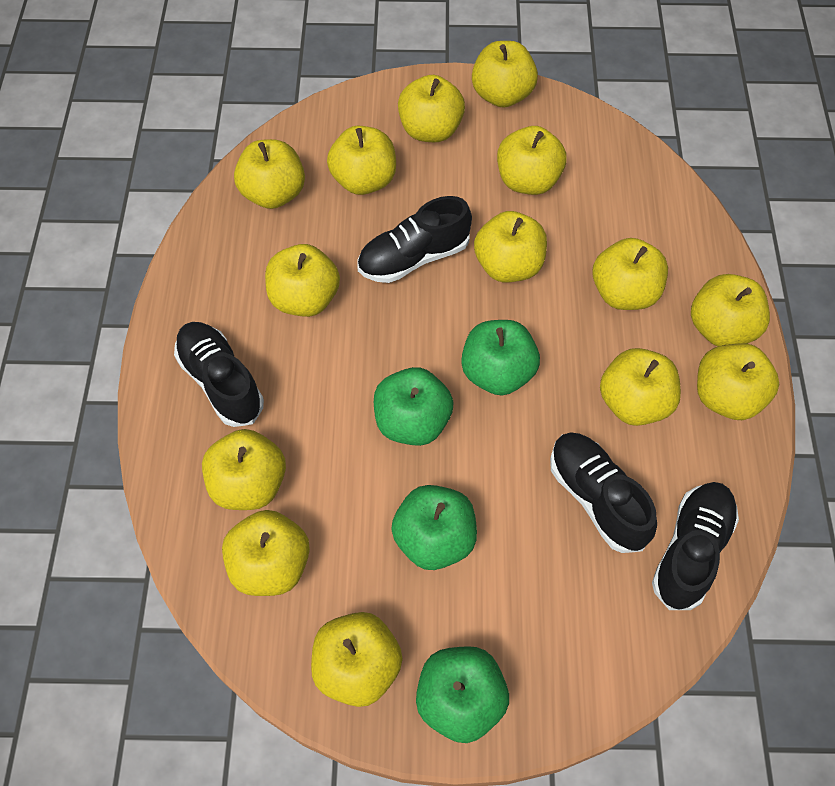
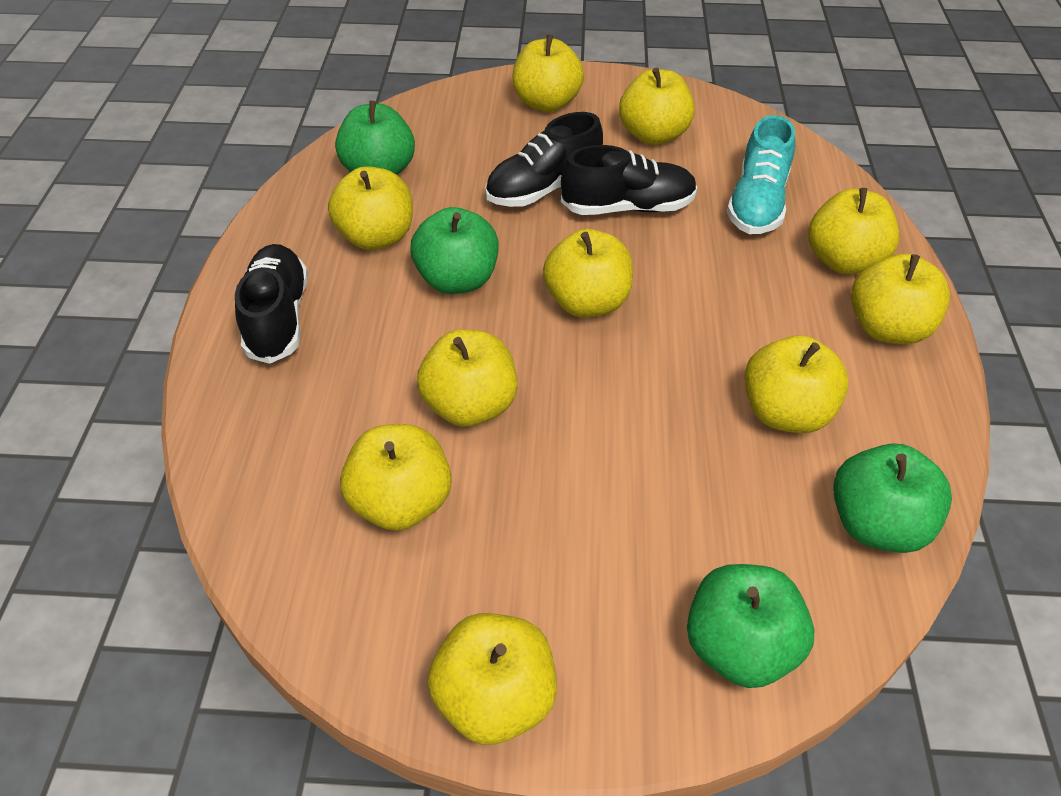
black shoe: [174,322,264,427] [357,196,472,283] [550,432,657,553] [652,482,739,610] = 4 -> [235,244,308,364] [485,112,603,207] [561,145,698,215] = 3
turquoise shoe: none = 0 -> [727,115,795,234] = 1
yellow apple: [202,429,286,510] [222,510,310,596] [234,139,305,209] [265,244,340,317] [311,612,403,707] [327,126,396,195] [398,75,465,142] [472,41,538,108] [474,211,547,283] [497,126,567,195] [592,238,668,310] [600,348,681,426] [691,274,770,346] [697,343,779,420] = 14 -> [328,166,413,250] [340,424,452,531] [417,330,518,427] [427,613,557,745] [512,35,584,112] [543,229,633,318] [619,67,695,145] [744,335,849,433] [808,188,900,274] [851,254,950,344] = 10

